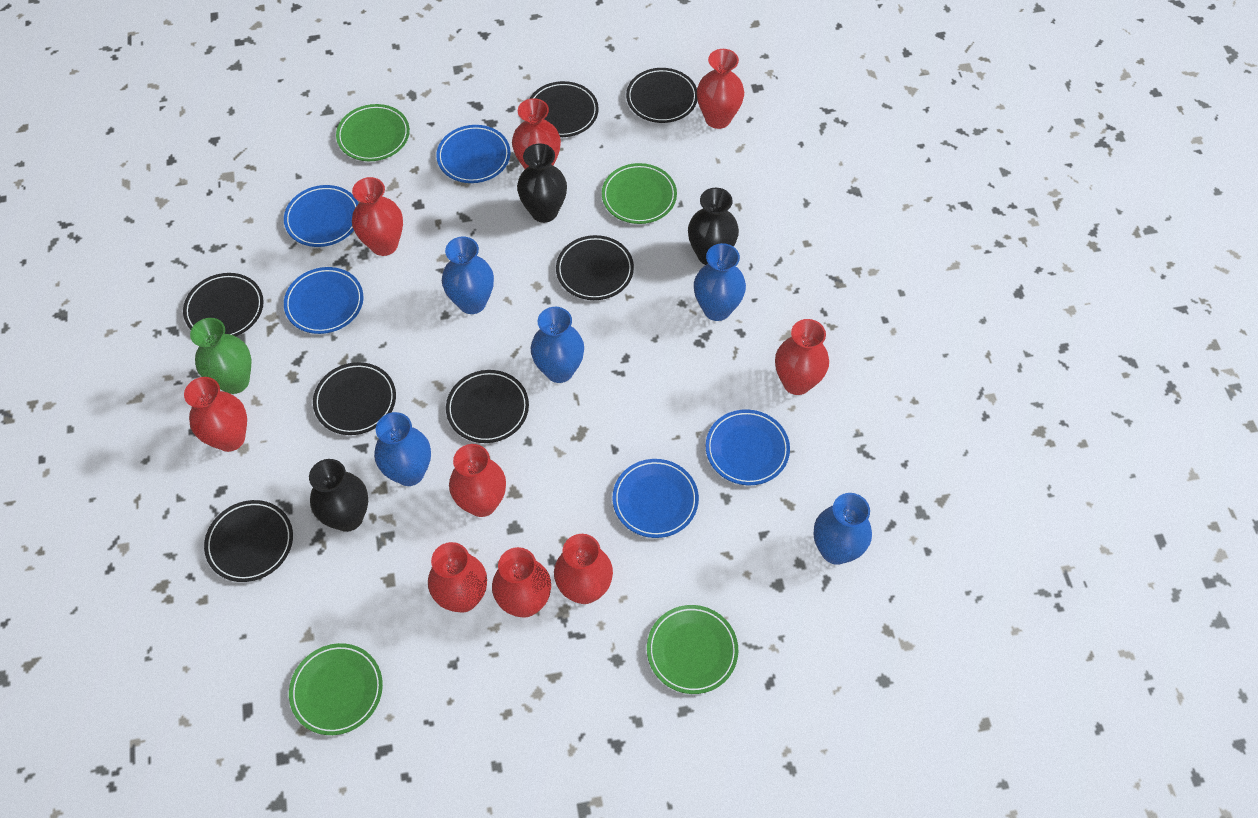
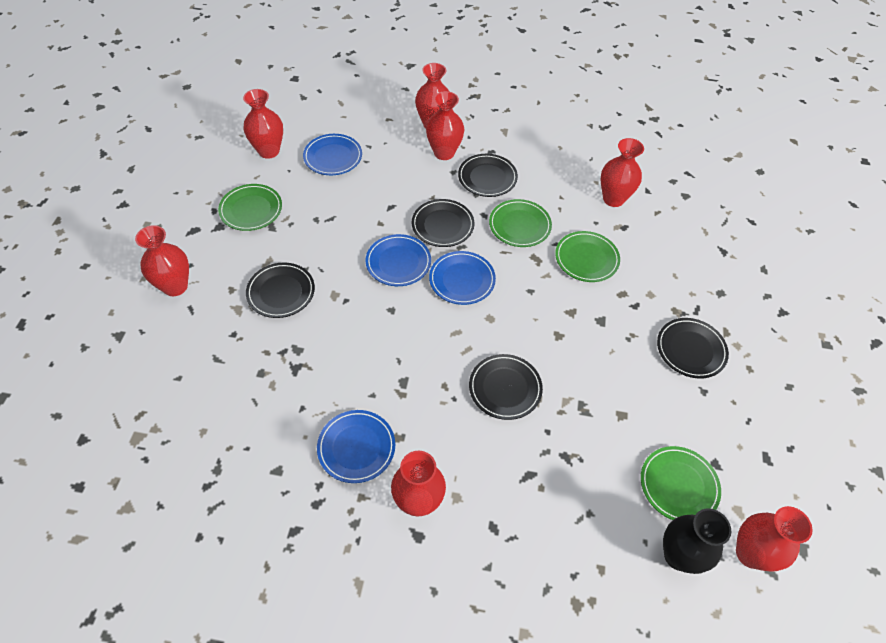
black plate: [183,273,264,336] [204,500,293,582] [313,362,396,435] [446,370,529,443] [529,81,599,137] [556,235,634,300] [626,68,697,123] = 7 -> [246,262,315,318] [412,199,474,247] [458,154,518,197] [469,354,543,420] [657,318,729,379] = 5
black vase: [309,459,368,532] [517,143,567,223] [688,188,739,265] = 3 -> [663,508,731,574] = 1
blue plate: [284,185,359,247] [284,267,363,334] [436,125,511,183] [613,459,699,538] [706,409,790,485] = 5 -> [303,134,362,175] [317,410,395,483] [366,234,431,286] [429,251,496,305] = 4
blue vase: [374,412,431,486] [442,237,494,314] [531,307,584,383] [694,243,746,321] [814,493,872,565] = 5 -> none = 0
green vase: [190,318,252,394] = 1 -> none = 0
red vase: [184,377,247,452] [352,177,403,256] [428,542,487,613] [449,444,506,517] [492,547,551,617] [512,98,561,169] [554,534,613,604] [697,49,744,129] [775,319,829,395] = 9 -> [135,225,189,296] [243,89,283,159] [391,451,446,516] [415,63,450,129] [426,91,464,160] [600,138,644,207] [736,506,813,572] = 7

